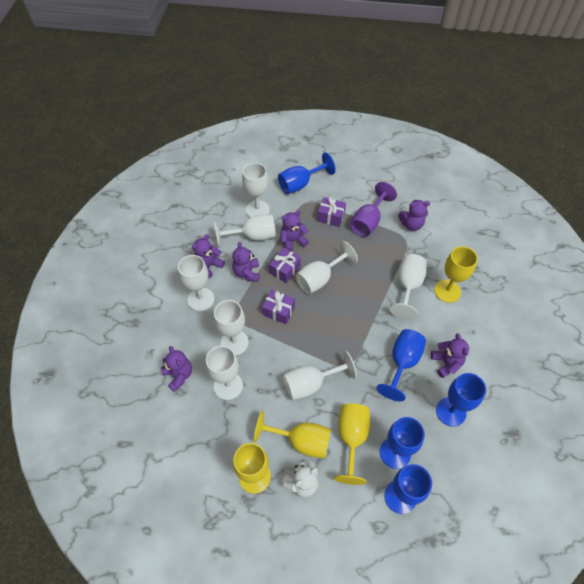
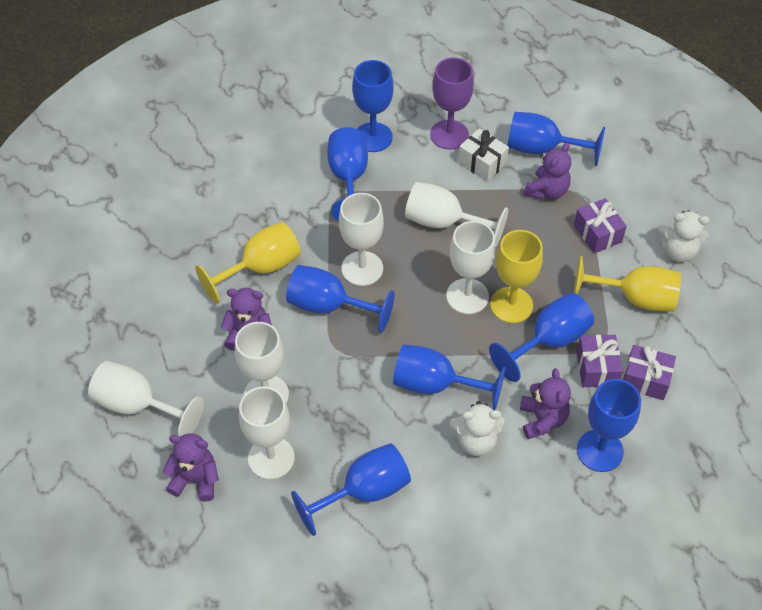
blue goblet: [278,152,336,194] [376,329,426,401] [380,417,425,469] [384,464,432,514] [436,373,486,427] = 5 -> [286,265,395,333] [291,443,411,536] [327,127,368,221] [352,60,394,152] [393,344,506,410] [489,293,594,382] [508,112,605,166] [577,379,641,472] = 8
purple teddy bear: [161,346,192,392] [192,234,225,279] [232,242,260,282] [280,210,309,251] [398,200,430,231] [431,333,469,378] = 6 -> [163,433,219,502] [221,288,272,351] [520,368,571,439] [524,143,571,200] = 4
white gift: none = 0 -> [458,128,509,182] = 1
white goblet: [178,255,214,311] [206,346,243,400] [214,214,276,247] [214,300,248,355] [242,163,270,218] [283,351,357,401] [295,241,358,294] [390,254,427,319] = 8 -> [88,361,204,437] [235,322,289,403] [239,387,295,480] [339,193,384,286] [405,182,508,247] [446,221,496,314] = 6
white teddy bear: [281,461,319,498] = 1 -> [449,401,505,456] [658,210,710,262] = 2
yellow goblet: [233,443,271,494] [254,411,331,458] [334,403,370,485] [434,246,478,303] = 4 -> [195,222,301,304] [490,230,543,323] [574,256,681,312] = 3

